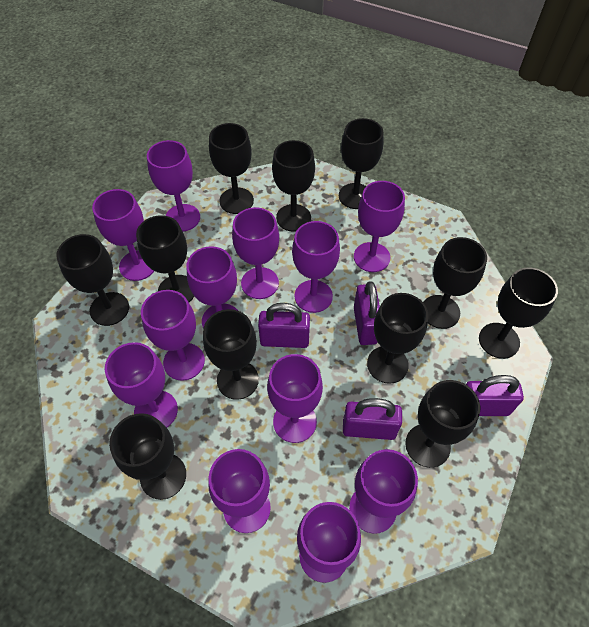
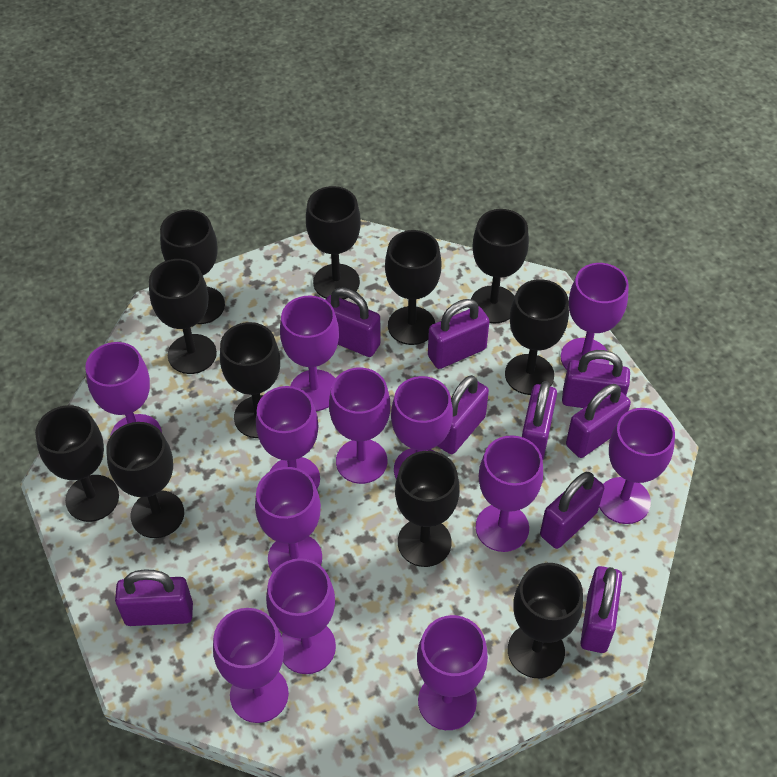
purple padlock: [258,303,310,348] [343,398,402,440] [354,281,380,345] [466,375,524,416] = 4 -> [115,569,193,626] [326,287,381,357] [428,299,490,369] [437,375,489,454] [522,381,557,459] [540,472,604,549] [562,350,630,408] [566,384,631,458] [580,566,622,653] = 9

